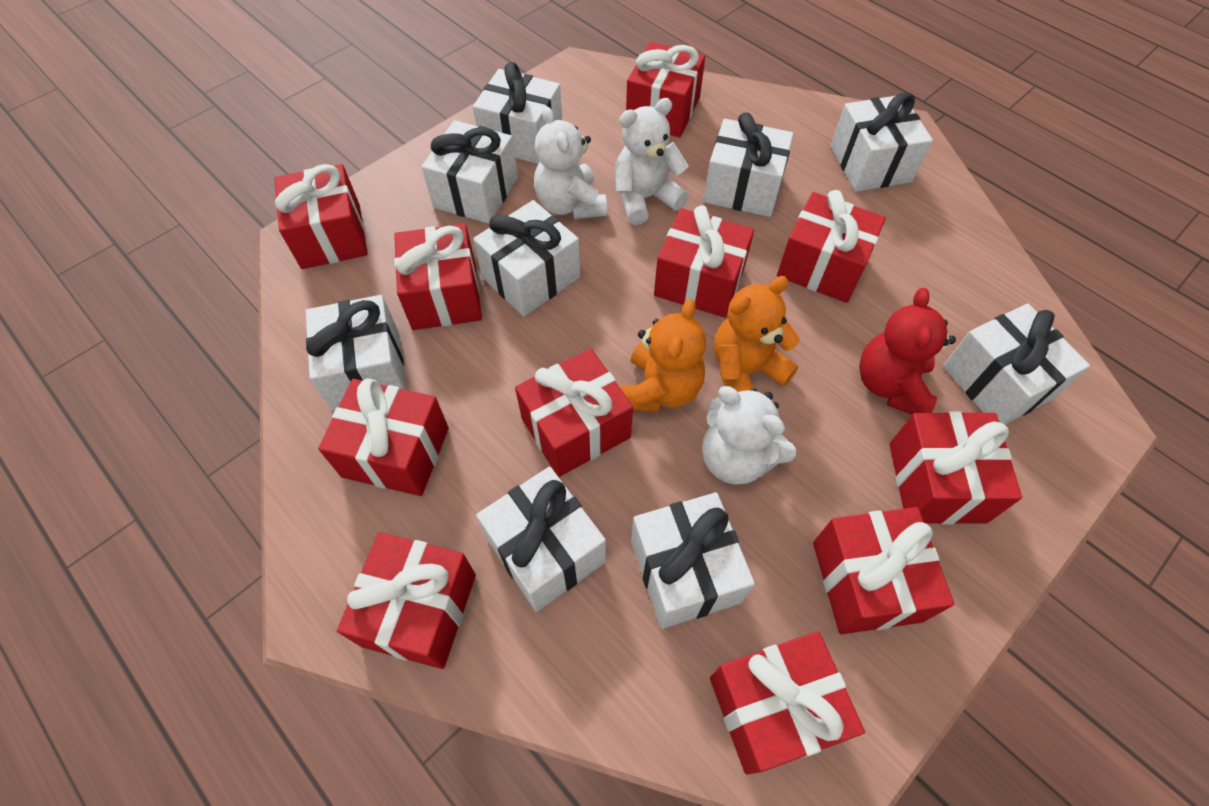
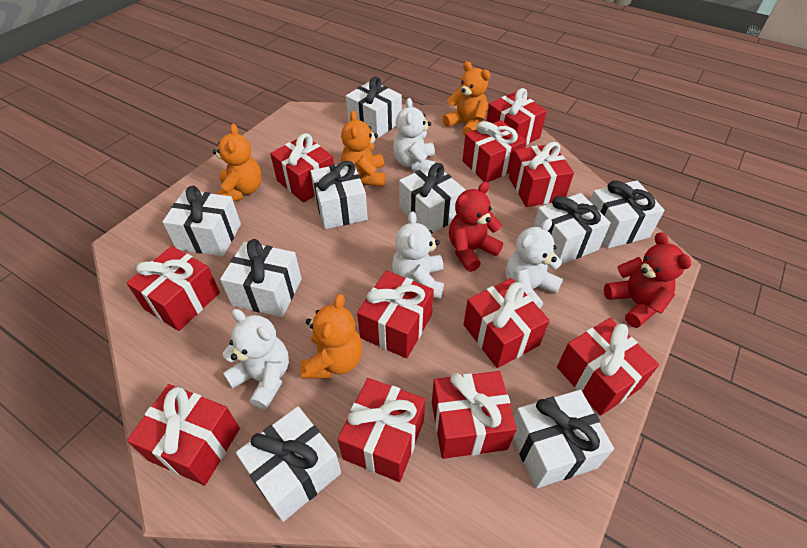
orange teddy bear: [620,299,706,412] [714,276,800,392] = 2 -> [213,124,262,201] [300,294,362,379] [341,111,386,187] [443,61,490,136] = 4
red teddy bear: [859,288,956,415] = 1 -> [449,182,503,272] [604,232,692,328] = 2
white teddy bear: [534,106,607,219] [615,98,689,225] [702,386,796,484] = 3 -> [223,309,289,409] [392,212,444,299] [393,98,435,171] [506,219,563,308] = 4

